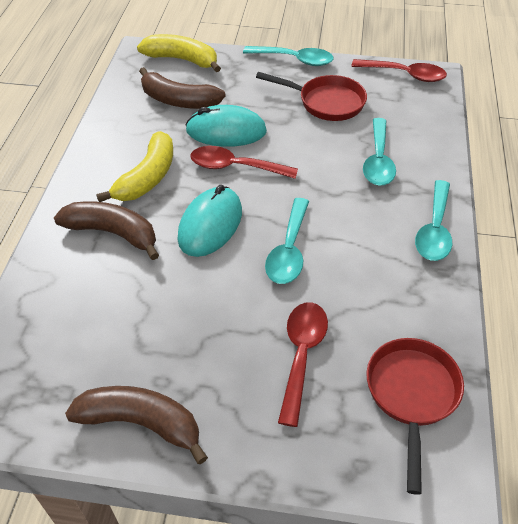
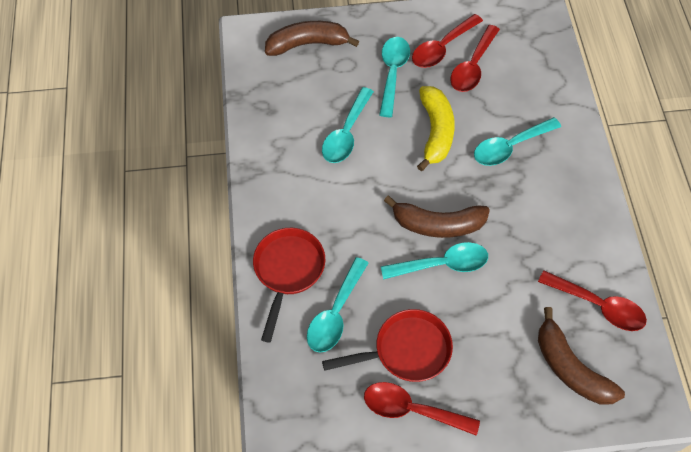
red spoon: [190,146,298,179] [278,302,328,427] [351,59,447,82] = 3 -> [364,382,480,435] [412,14,483,68] [450,25,500,92] [538,270,647,331] = 4
turquoise mouse: [177,185,242,257] [185,105,267,147] = 2 -> none = 0
turquoise spoon: [243,46,334,66] [265,198,309,284] [363,118,396,186] [415,180,452,261] = 4 -> [307,257,368,352] [322,87,374,163] [379,37,410,117] [381,242,488,280] [474,117,561,166] = 5
yellow banana: [96,131,173,202] [137,34,221,72] = 2 -> [417,86,455,171] = 1

